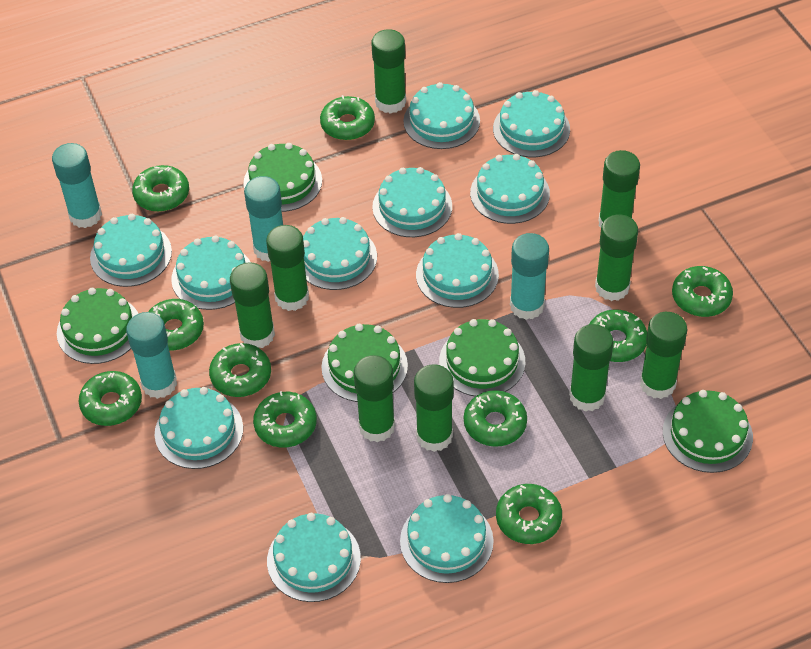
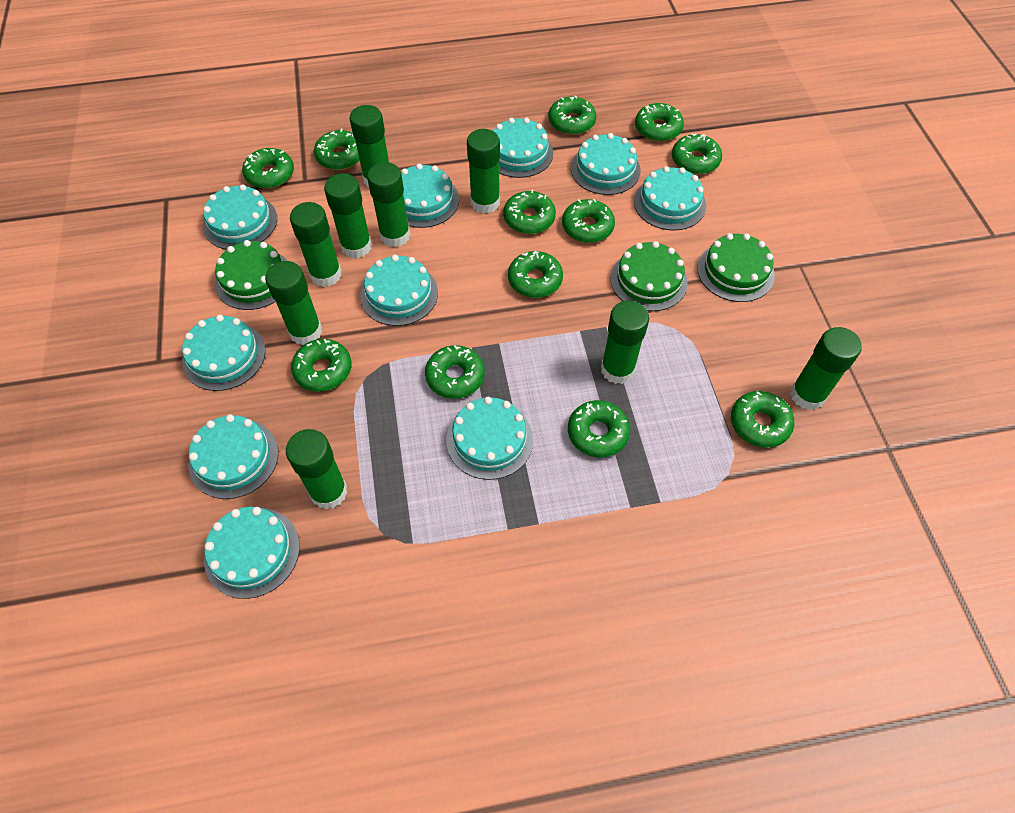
green cake: [57,288,138,364] [243,143,322,212] [322,324,408,402] [439,319,525,397] [663,390,753,473] = 5 -> [215,240,287,310] [610,241,688,311] [697,233,775,302] = 3
green donut: [79,371,142,426] [132,165,189,212] [148,299,204,350] [209,343,271,397] [253,391,317,448] [320,95,375,140] [464,390,527,447] [496,484,562,544] [589,310,647,362] [672,266,733,317] = 10 -> [242,148,294,189] [291,339,352,392] [314,129,360,170] [425,345,485,399] [503,190,556,234] [508,251,563,298] [548,96,596,135] [562,199,615,243] [568,400,630,458] [635,103,684,142] [672,133,722,174] [731,391,794,448] = 12
turquoise cake: [90,214,172,287] [155,387,243,469] [171,235,250,310] [267,513,361,602] [303,217,377,290] [372,167,452,237] [400,494,494,583] [404,82,480,149] [416,233,499,308] [470,154,550,224] [493,90,570,157] = 11 -> [182,315,266,391] [188,415,278,499] [203,184,277,250] [204,507,300,599] [360,255,438,326] [401,163,459,228] [446,397,533,480] [493,118,553,178] [571,133,641,195] [634,166,706,231] = 10
turquoise glue stick: [52,143,102,228] [126,312,177,399] [244,176,283,262] [510,233,549,320] = 4 -> none = 0

